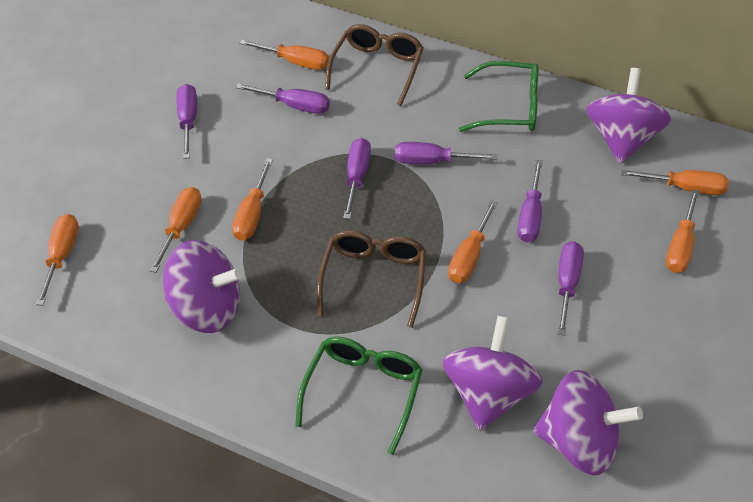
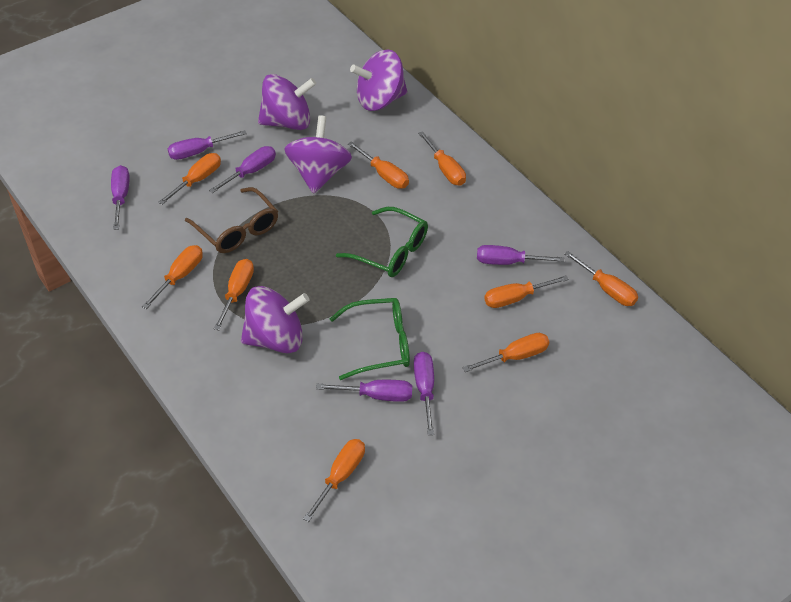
brown glasses: [317,230,426,328] [325,24,424,106] = 2 -> [185,187,278,253] = 1
orange screwdriver: [36,214,79,306] [149,187,202,273] [232,158,273,241] [239,40,329,70] [448,200,498,283] [621,170,729,195] [666,189,699,273] = 7 -> [142,245,203,309] [158,153,221,205] [214,259,254,330] [303,439,365,522] [348,141,409,189] [418,131,466,186] [462,333,549,372] [484,275,569,308] [565,251,638,306] = 9

